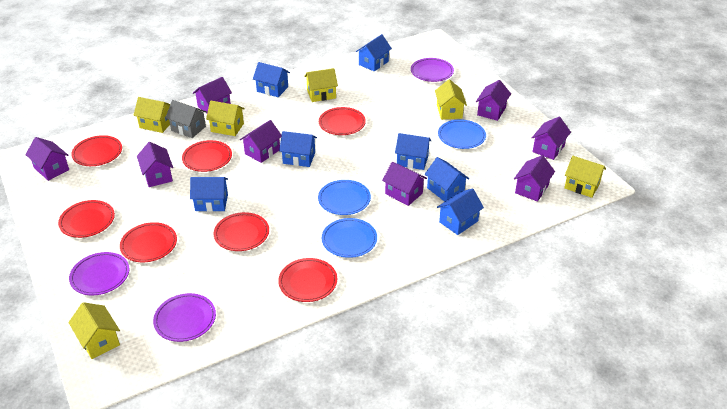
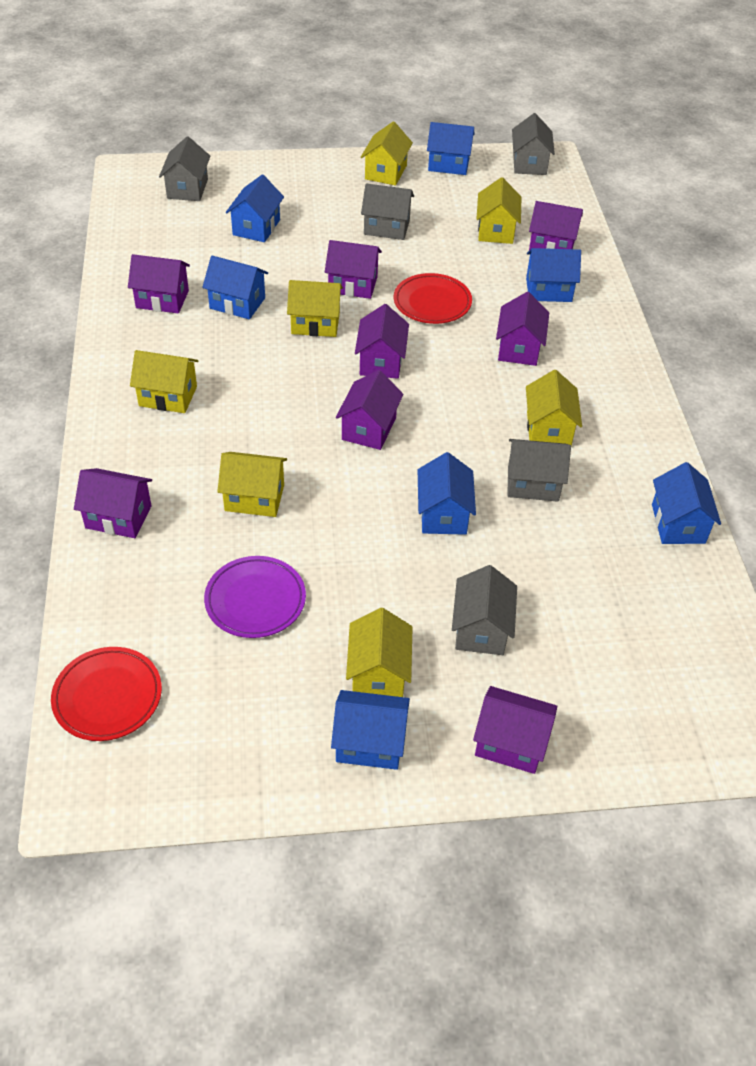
blue plate: [318,180,371,215] [322,218,377,258] [438,119,486,149] = 3 -> none = 0
grey house: [166,100,207,138] = 1 -> [159,136,210,201] [361,184,414,240] [452,565,517,655] [507,439,571,502] [512,113,555,175] = 5
purple plate: [69,252,129,296] [153,293,216,342] [411,58,454,82] = 3 -> [204,556,306,638] = 1
red plate: [58,200,115,238] [71,135,122,166] [120,222,177,262] [182,140,232,172] [214,212,269,251] [278,258,337,302] [319,107,366,135] = 7 -> [51,647,162,741] [394,273,472,324] = 2
yellow house: [68,302,120,359] [133,97,170,133] [206,101,245,136] [304,68,338,102] [435,79,467,120] [564,156,606,198] = 6 -> [130,350,198,413] [217,452,287,517] [287,280,343,337] [346,608,413,697] [361,121,413,185] [476,177,521,244] [526,370,582,446] = 7

